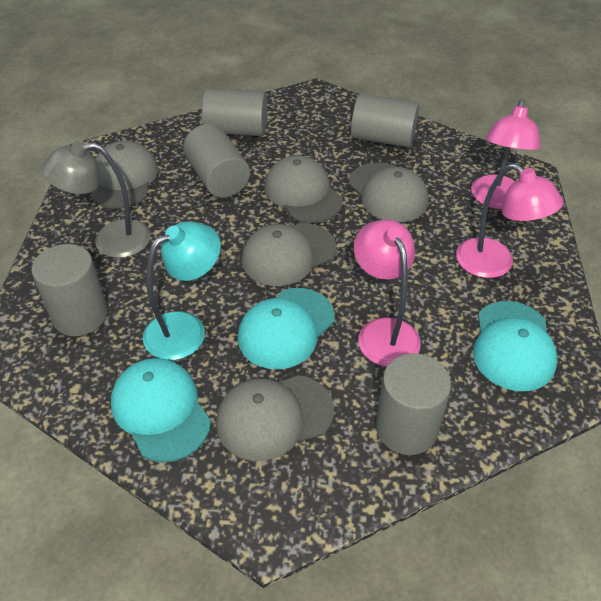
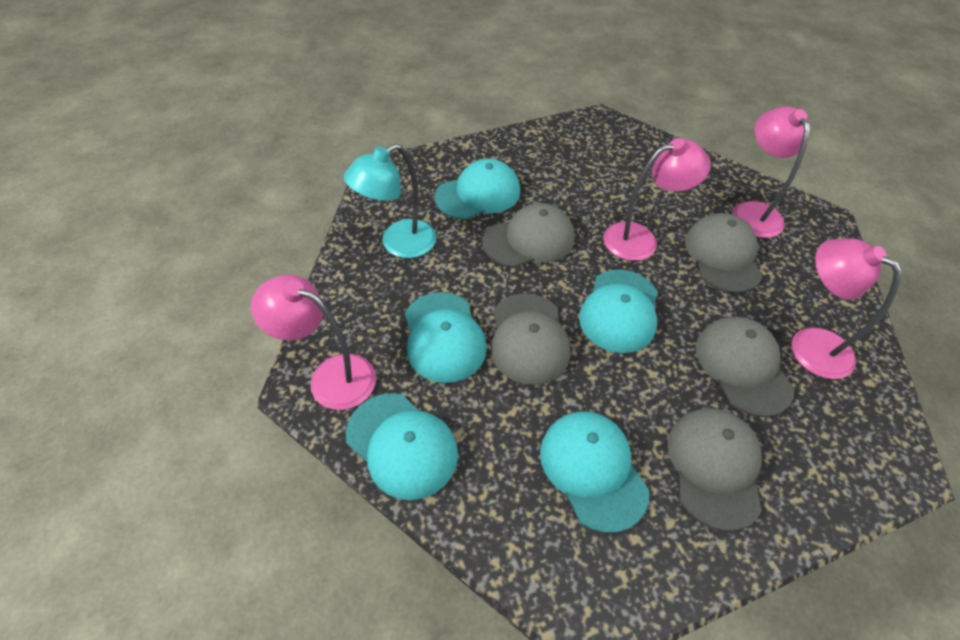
grey cylinder: [32,244,108,336] [183,124,250,198] [202,88,267,136] [351,94,419,148] [376,353,451,455] = 5 -> none = 0
grey lamp: [42,141,151,258] = 1 -> none = 0
pink lamp: [354,220,421,367] [456,163,564,278] [471,99,541,209] = 3 -> [251,275,376,410] [603,138,711,261] [732,107,810,238] [791,238,902,379] = 4
turquoise cap: [111,358,211,462] [238,288,335,369] [473,301,557,391] = 3 -> [346,393,458,500] [405,292,487,383] [435,159,520,220] [540,411,650,533] [579,270,658,353] = 5

